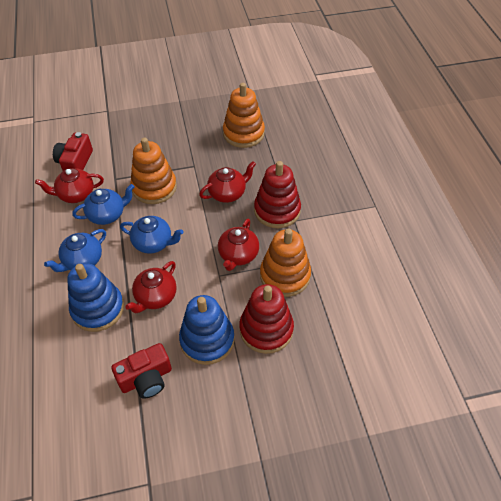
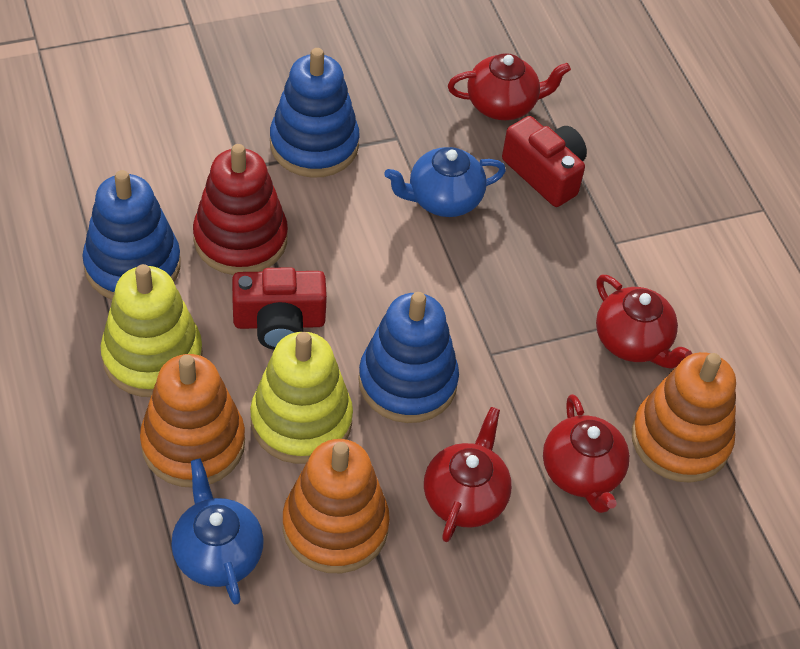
blue stacking toy: [67,263,124,332] [179,295,235,365] = 2 -> [83,170,181,300] [270,48,360,178] [358,292,459,423] = 3
blue teapot: [44,229,106,272] [72,184,135,225] [120,216,184,254] = 3 -> [171,459,264,605] [384,147,506,217] = 2
red stacking toy: [239,284,294,354] [254,161,301,228] = 2 -> [193,144,288,275] = 1
yellow stacking toy: none = 0 -> [101,264,203,397] [250,332,353,464] = 2

